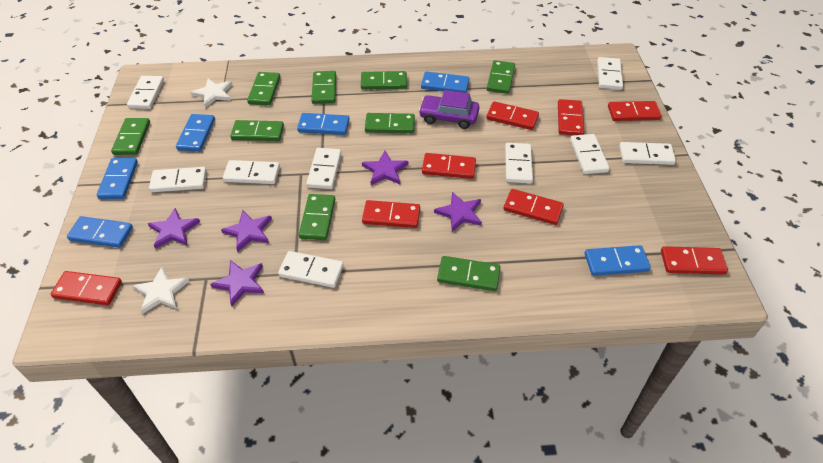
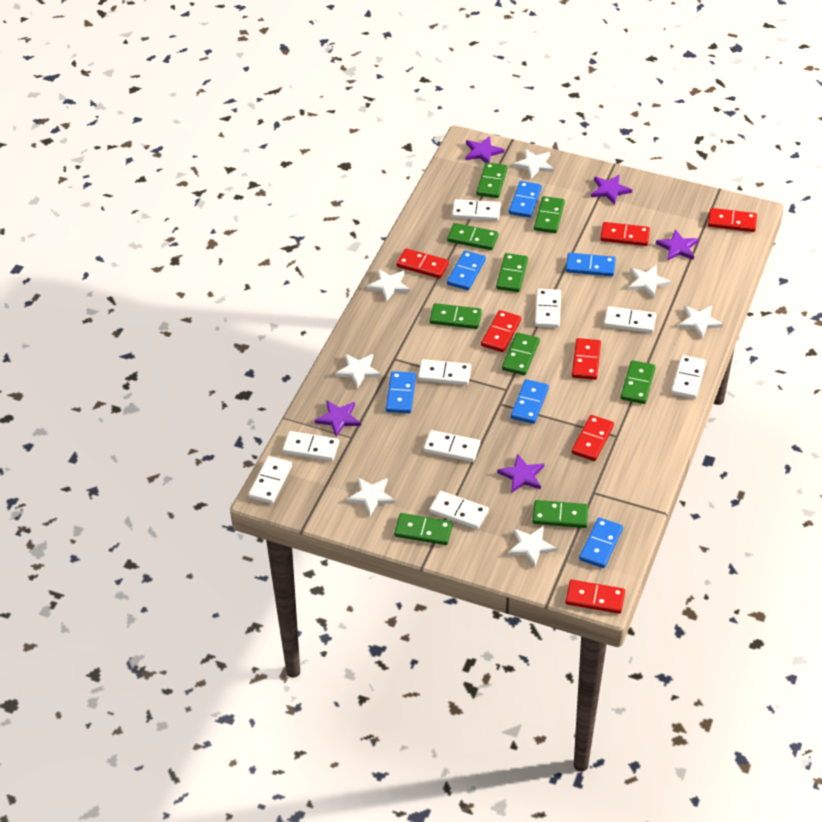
purple car: [419,90,479,129] = 1 -> none = 0
red domino: [51,271,122,305] [362,200,420,228] [422,153,476,179] [486,101,539,130] [503,189,564,225] [558,99,584,135] [608,101,662,121] [661,246,728,275] = 8 -> [397,248,449,278] [481,310,521,352] [565,580,625,614] [572,338,601,380] [572,415,614,461] [600,222,650,246] [708,208,757,232] = 7
white star: [133,267,190,314] [191,79,233,108] = 2 -> [335,354,381,389] [347,478,395,516] [367,269,410,302] [508,526,557,567] [513,149,554,179] [629,265,671,298] [678,306,723,338] = 7

